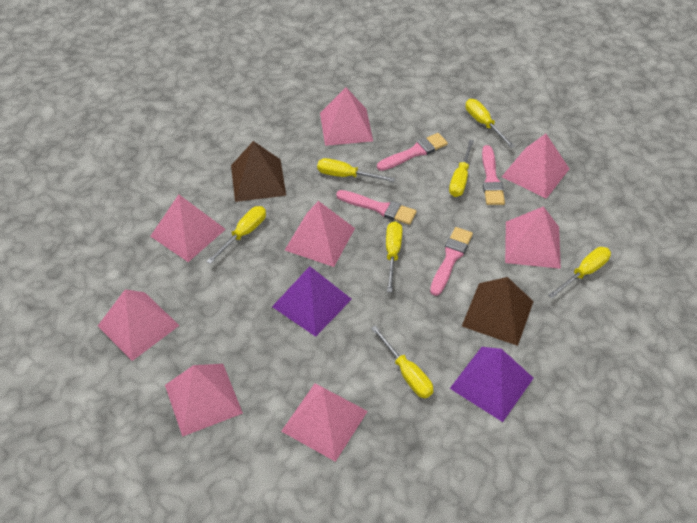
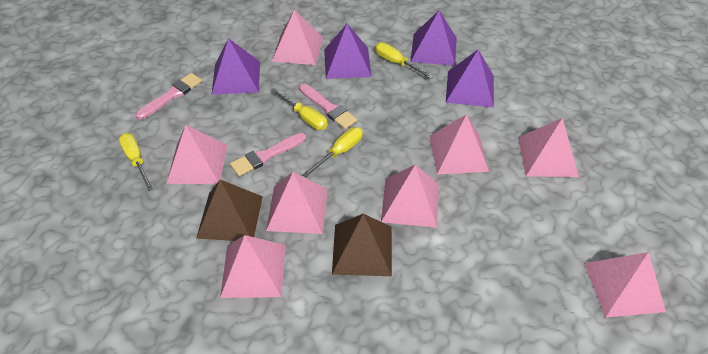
pink brush: [336,190,417,225] [377,133,448,171] [430,227,473,296] [482,145,505,205] = 4 -> [136,73,202,119] [230,133,306,176] [299,84,358,129] = 3
purple pyramid: [272,266,352,337] [450,347,533,422] = 2 -> [212,38,260,95] [324,24,371,79] [410,11,457,66] [446,50,494,108] = 4
yellow screwdriver: [206,206,266,264] [317,158,395,182] [371,325,433,398] [386,221,402,292] [449,139,474,197] [466,99,515,148] [549,247,611,298] = 7 -> [119,133,153,191] [271,88,328,130] [302,127,363,178] [375,42,434,79] = 4

